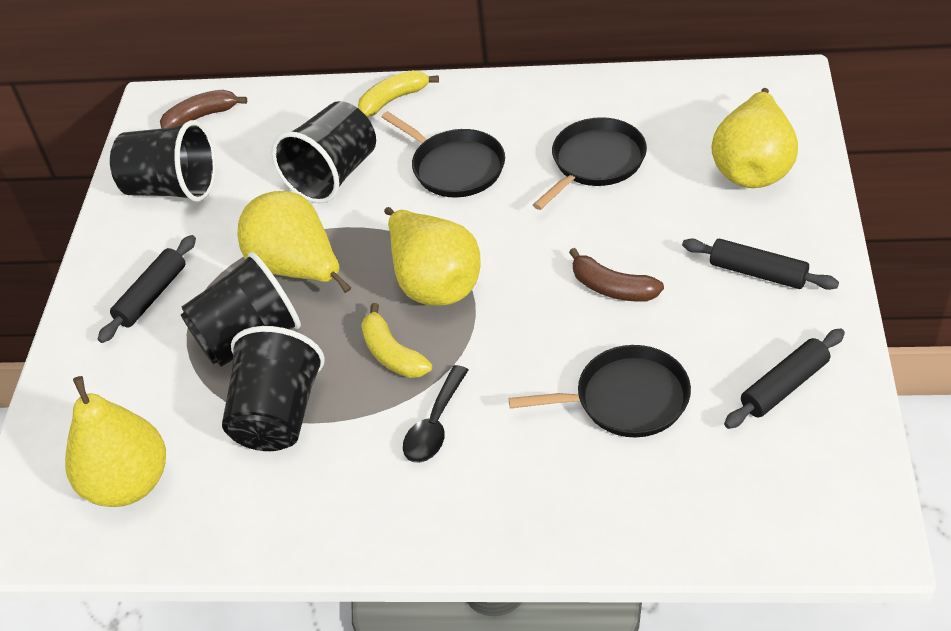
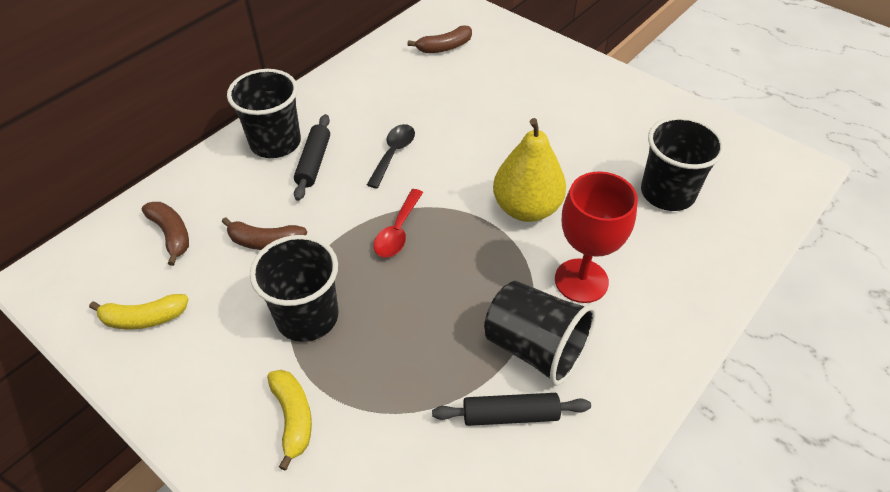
black pan: [382,111,505,198] [509,345,691,437] [533,117,647,210] = 3 -> none = 0
black rolling pin: [98,235,196,343] [682,239,839,290] [724,328,845,429] = 3 -> [294,114,330,201] [432,393,591,426] = 2
brown banana: [160,90,247,129] [569,248,664,302] = 2 -> [142,202,189,266] [222,217,307,250] [407,25,472,53] = 3
red goblet: none = 0 -> [555,171,638,303] = 1
red spoon: none = 0 -> [374,189,423,258] = 1
yellow pear: [65,376,166,507] [237,191,351,293] [384,207,481,306] [711,88,798,188] = 4 -> [493,118,566,222] = 1

